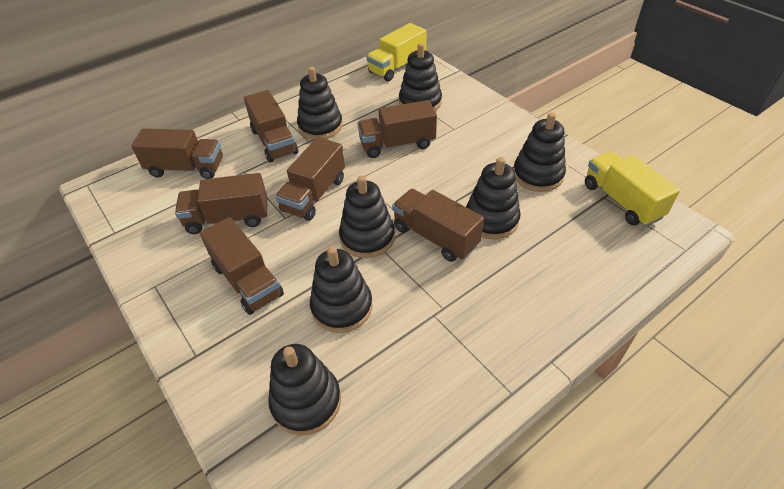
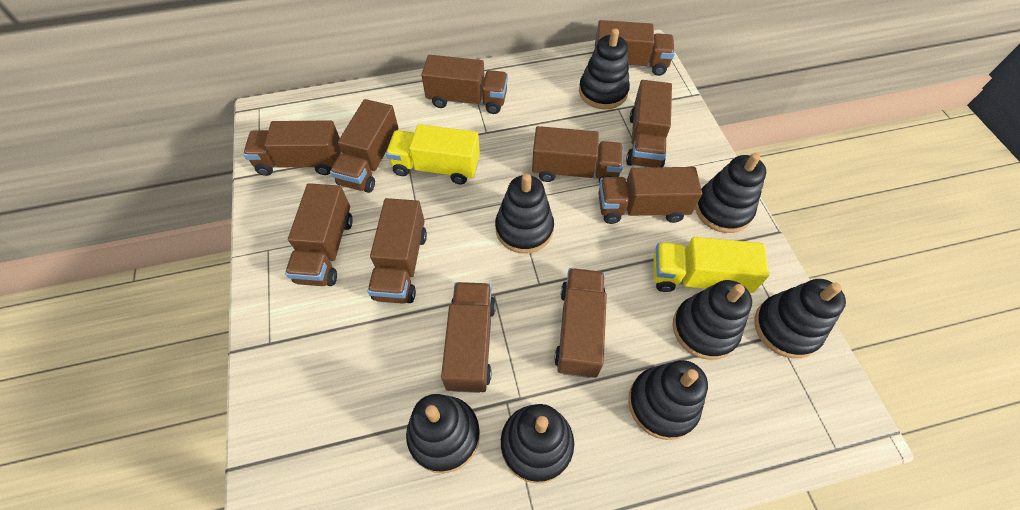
black stacking toy: [268,344,341,436] [297,67,343,140] [310,247,373,333] [339,175,395,258] [399,43,442,111] [466,157,521,239] [513,112,566,192] = 7 -> [406,394,480,473] [495,174,554,254] [501,404,574,483] [579,29,630,109] [628,360,708,440] [673,280,752,360] [695,153,766,233] [754,279,846,358] = 8
brown truck: [131,129,223,179] [175,173,267,234] [200,217,284,315] [244,90,298,162] [275,137,345,221] [357,100,437,158] [392,189,484,262] = 7 -> [243,120,342,176] [285,183,353,286] [330,99,398,193] [368,198,427,304] [421,55,508,114] [441,282,496,393] [532,126,623,182] [554,268,607,378] [595,20,675,76] [598,167,702,224] [626,80,672,167] = 11

